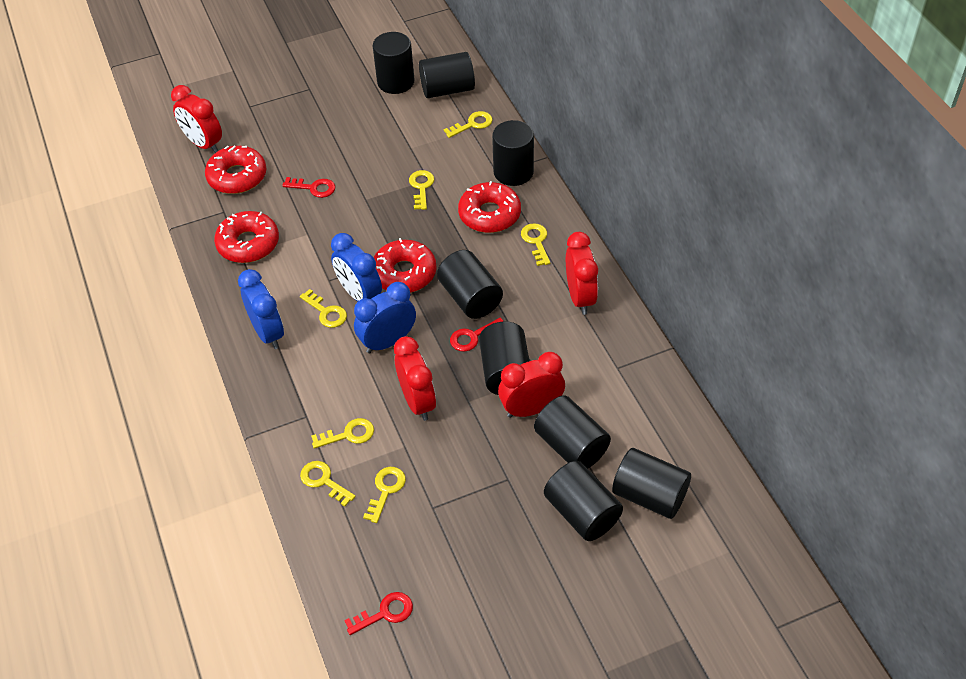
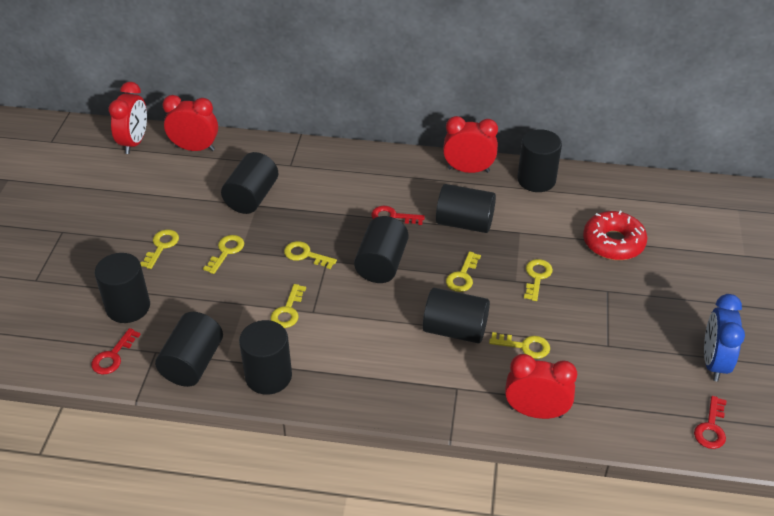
blue clock: [238,269,284,349] [331,233,382,301] [354,282,416,353] = 3 -> [704,294,745,381] = 1
red donut: [205,146,266,194] [214,211,279,263] [374,238,437,293] [458,181,521,233] = 4 -> [583,211,647,260] = 1

